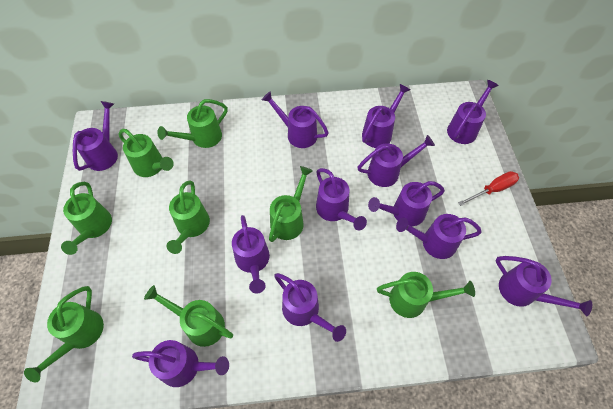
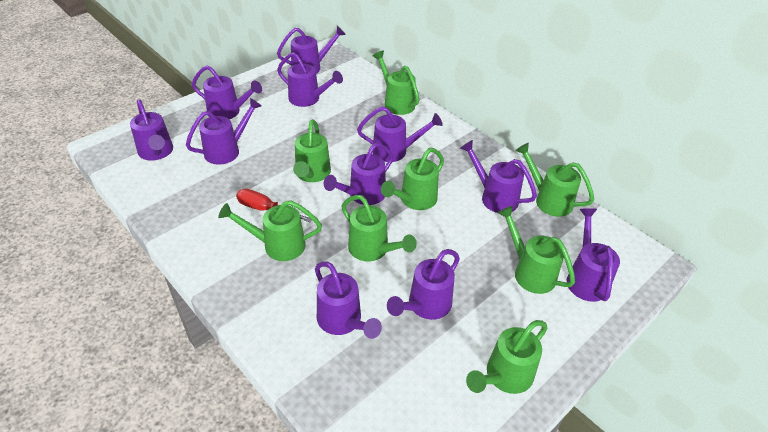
purple watering can: [73,101,118,171] [132,340,229,387] [232,215,270,293] [262,91,329,148] [274,273,346,342] [316,168,367,230] [358,135,435,187] [362,84,410,148] [368,181,445,226] [396,214,482,259] [447,80,499,144] [496,256,592,316] = 12 -> [130,99,173,161] [186,98,261,165] [192,65,262,119] [277,26,346,74] [277,52,343,107] [315,261,382,339] [324,143,393,205] [357,107,443,162] [387,249,460,320] [460,140,537,213] [566,208,620,302] = 11

